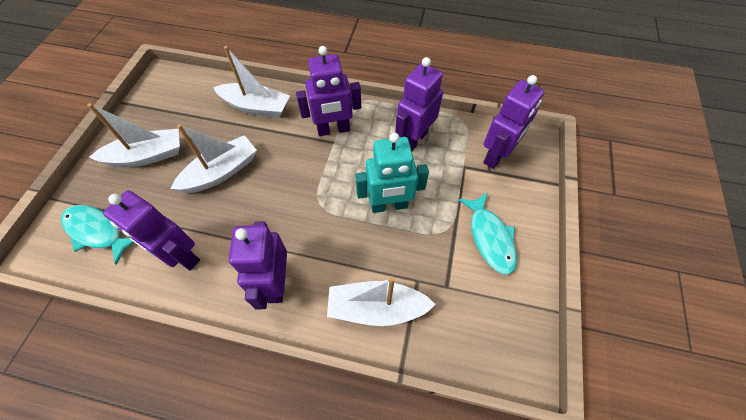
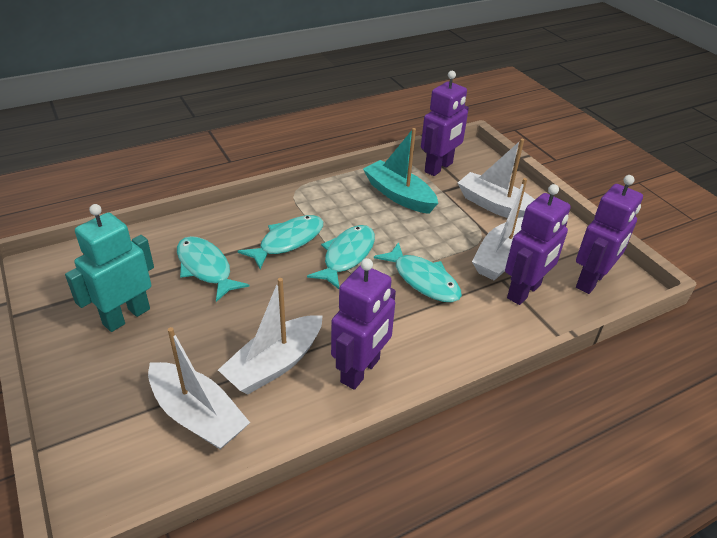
purple robot: [103,190,200,271] [229,222,287,310] [296,46,361,136] [395,57,443,151] [483,75,544,169] = 5 -> [331,258,396,390] [421,71,469,176] [505,184,571,305] [576,175,643,294] = 4
turquoise boat: none = 0 -> [363,128,438,214] = 1
turquoise fish: [61,205,134,265] [458,192,517,275] = 2 -> [177,236,250,302] [238,215,323,269] [307,225,375,289] [374,242,462,302] = 4

